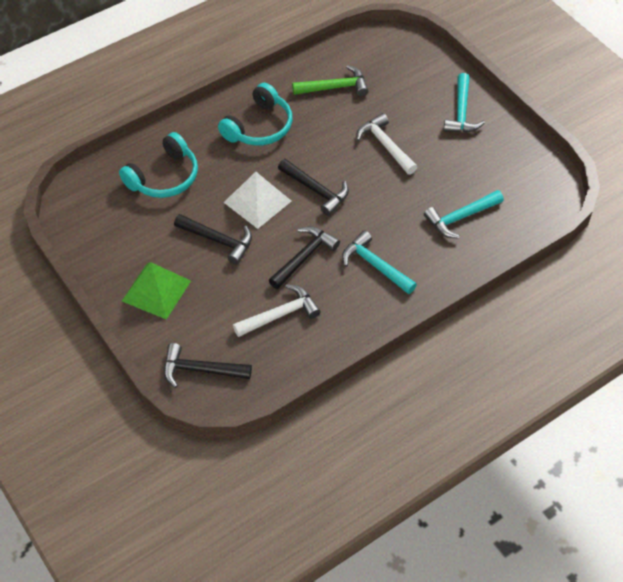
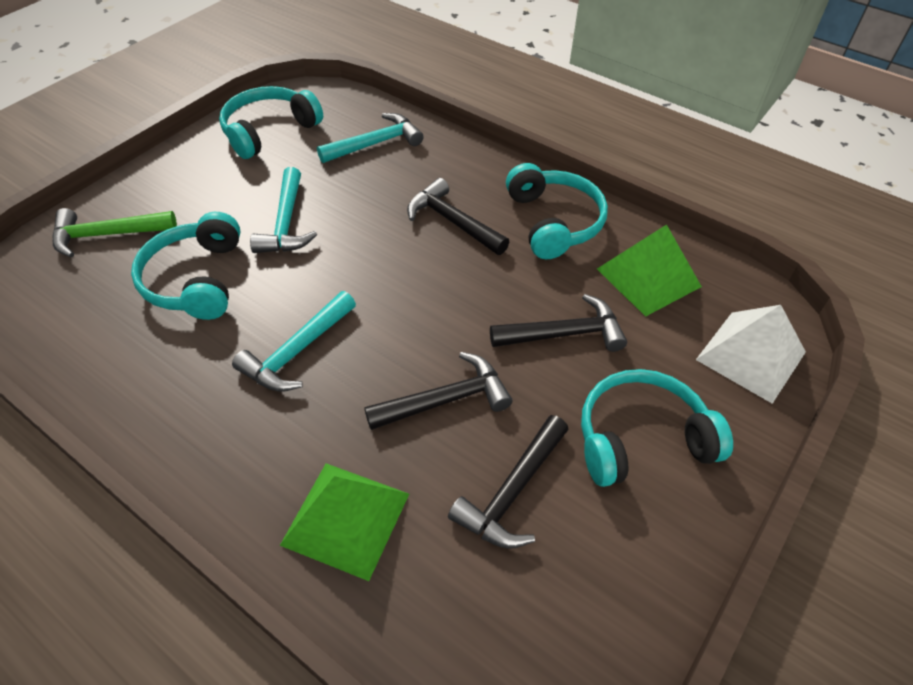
green pyramid: [122,262,191,319] = 1 -> [280,463,409,581] [597,224,702,317] = 2
turquoise headphones: [119,132,198,198] [218,83,292,145] = 2 -> [131,212,241,320] [219,86,323,159] [506,163,608,259] [581,369,733,487] = 4
white hammer: [233,284,321,337] [356,113,417,175] = 2 -> none = 0

